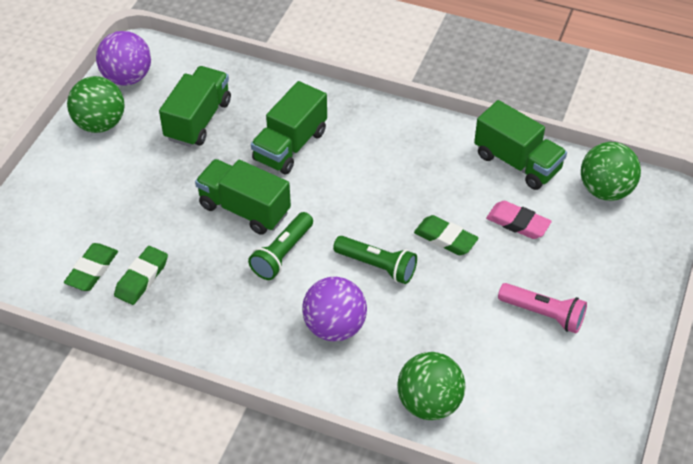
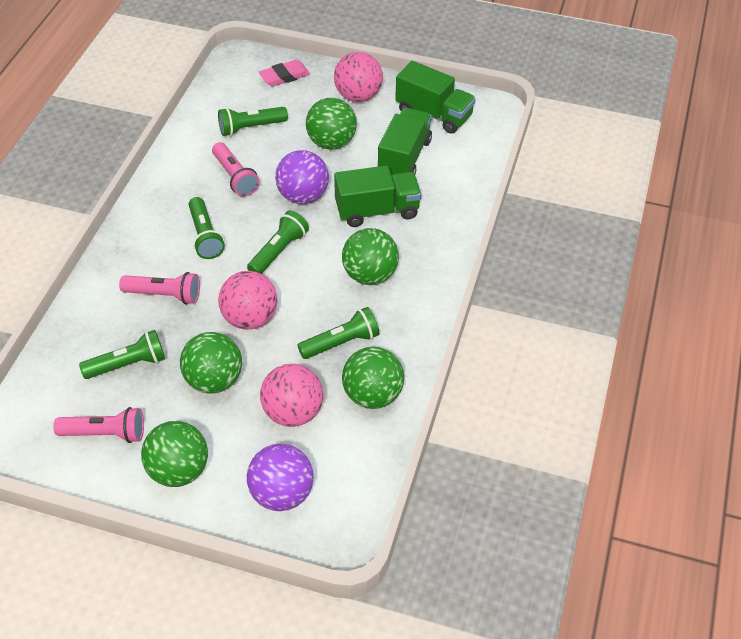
green ball: [67,76,125,133] [397,352,465,420] [581,142,641,201] = 3 -> [141,421,208,487] [180,332,242,394] [306,98,357,150] [342,228,399,285] [342,347,404,409] = 5
green eraser: [64,243,118,291] [114,246,168,305] [414,215,479,255] = 3 -> none = 0
green flashlight: [248,212,313,280] [333,236,417,284] = 2 -> [79,330,165,379] [189,197,225,259] [218,107,288,136] [247,210,309,274] [297,307,380,359] = 5
green truck: [159,66,231,147] [195,159,291,235] [251,81,327,175] [474,100,567,190] = 4 -> [334,165,422,227] [378,108,432,175] [395,61,476,134] = 3
pink ball: none = 0 -> [218,271,278,330] [260,364,323,427] [334,52,383,102] = 3
pink flashlight: [498,283,587,333] = 1 -> [53,407,144,443] [119,272,200,304] [212,142,260,197] = 3

